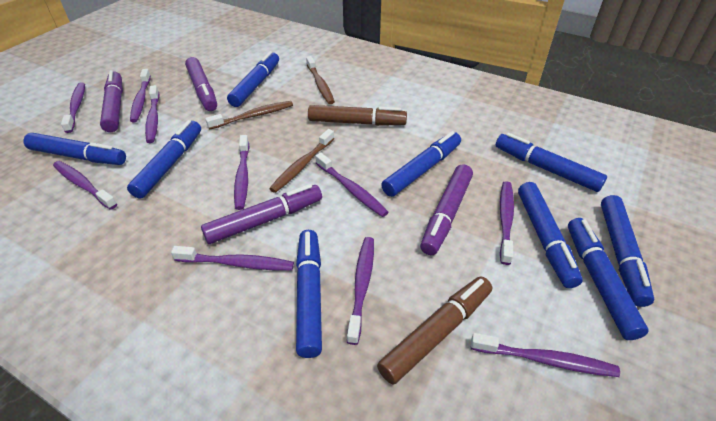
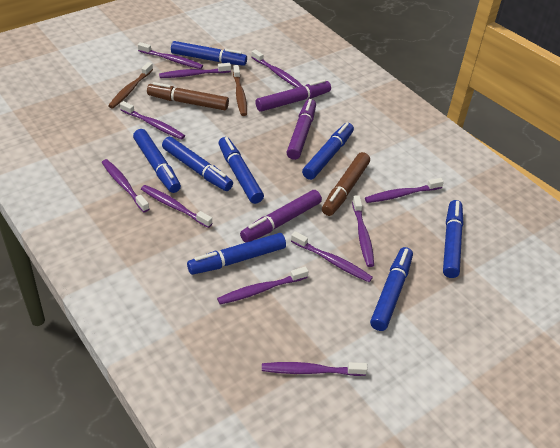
blue marker: [23,133,126,165] [127,120,201,199] [227,51,279,107] [296,230,322,358] [381,131,461,197] [496,133,607,192] [518,182,583,288] [568,218,649,340] [601,195,654,307] = 9 -> [133,129,181,193] [162,137,233,191] [171,41,247,66] [187,233,286,275] [219,137,264,204] [302,122,354,180] [370,247,413,331] [443,200,463,278] = 8
brown toothbrush: [205,101,293,130] [269,129,335,193] [306,56,335,104] = 3 -> [108,62,153,109] [233,65,247,116] = 2
purple marker: [100,70,123,132] [185,57,217,111] [201,184,322,244] [420,164,473,255] = 4 -> [240,190,322,243] [256,79,331,112] [287,99,316,160] = 3
purple toothbrush: [53,161,117,210] [61,82,85,133] [130,69,151,123] [145,85,160,143] [171,246,294,270] [234,135,250,210] [315,153,388,217] [347,237,374,345] [471,333,620,377] [500,181,514,265] = 10 -> [102,159,149,212] [120,101,185,140] [138,42,203,69] [141,185,212,228] [159,63,231,78] [217,267,309,304] [251,49,303,88] [262,362,367,376] [291,231,373,282] [352,196,374,267] [365,178,444,203] = 11

